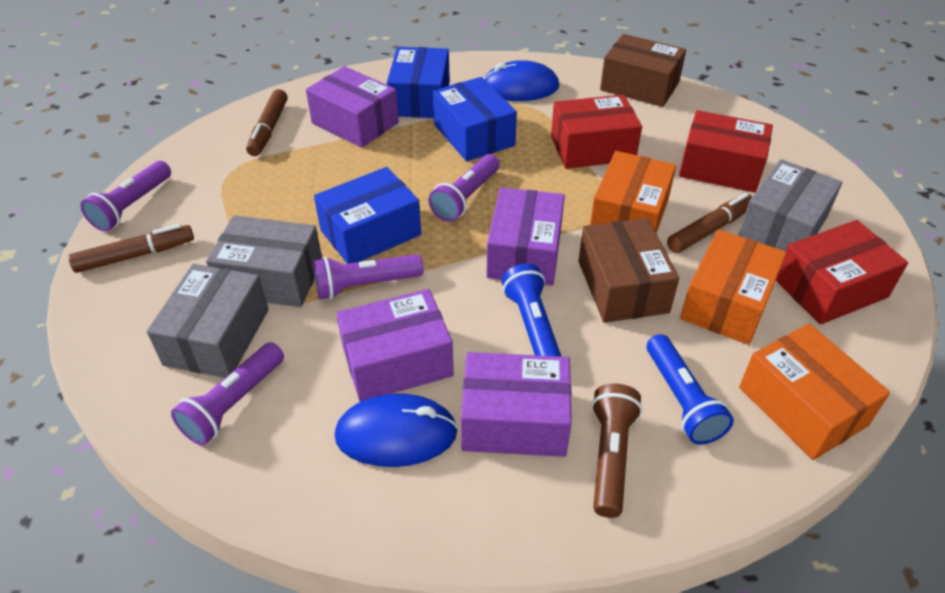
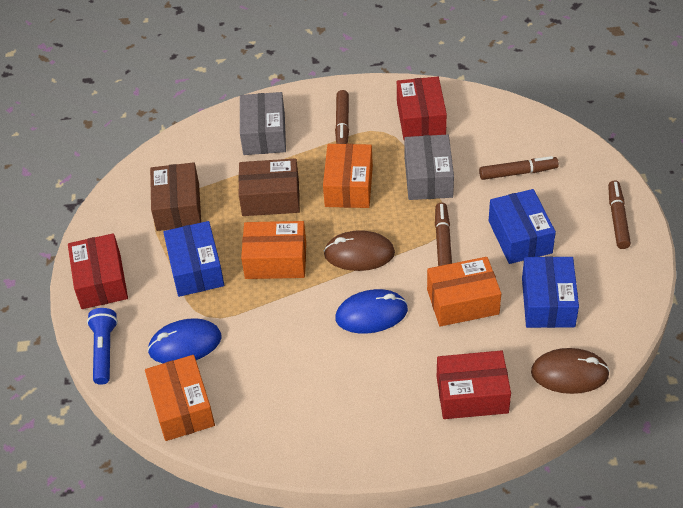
blue flashlight: [502,263,562,357] [647,334,734,445] = 2 -> [87,308,118,385] = 1
brown flashlight: [591,384,643,518] = 1 -> none = 0
brown marker: [69,224,194,273] [246,89,288,156] [667,193,753,253] = 3 -> [335,90,349,144] [435,202,452,266] [479,156,559,180] [608,180,631,249] = 4
brown mouse: none = 0 -> [324,230,395,271] [531,348,610,394] = 2
grey box: [147,264,269,378] [206,215,322,307] [738,159,842,251] = 3 -> [240,92,286,155] [404,134,454,200] = 2
orange box: [590,151,676,233] [680,229,787,345] [739,323,890,460] = 3 -> [145,355,215,441] [241,221,306,279] [323,144,373,208] [427,257,501,327] = 4
purple box: [306,66,399,148] [336,289,454,402] [461,352,572,457] [487,187,565,286] = 4 -> none = 0
purple flashlight: [80,161,171,231] [171,342,284,445] [313,254,424,299] [428,154,500,222] = 4 -> none = 0

